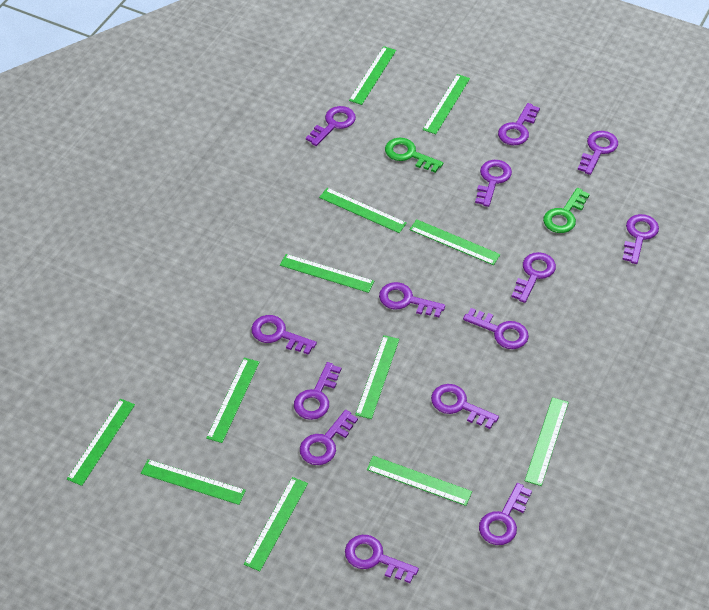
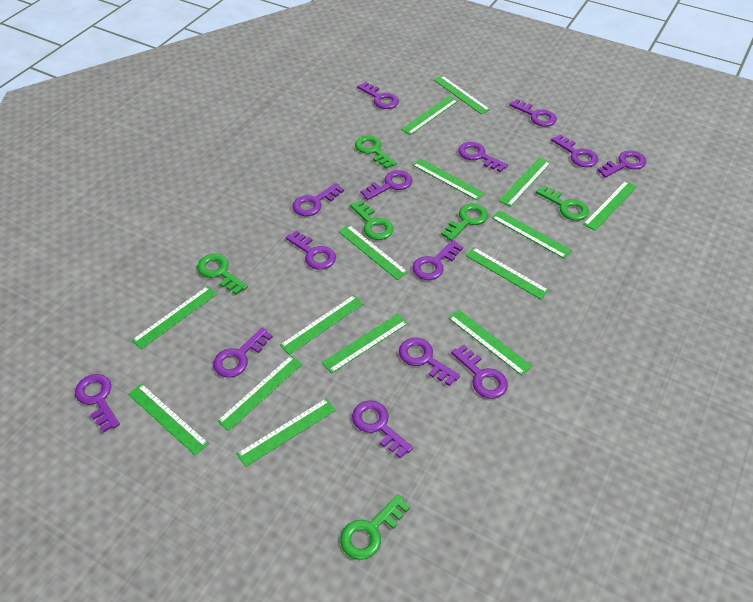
green key: [385,137,443,173] [543,188,590,233] = 2 -> [197,254,248,295] [340,494,410,560] [350,200,393,240] [355,135,397,169] [441,204,488,241] [536,185,589,220] = 6
green ruler: [67,399,135,486] [141,459,246,505] [206,358,259,443] [244,477,308,571] [280,254,374,293] [319,188,407,233] [349,46,396,105] [355,335,399,419] [367,456,472,506] [409,219,500,265] [423,74,470,134] [525,397,569,486] = 12 -> [128,384,209,456] [132,286,217,349] [217,355,303,431] [237,398,336,467] [280,295,364,355] [322,314,408,373] [339,225,408,280] [401,96,458,135] [413,158,485,200] [434,76,490,115] [449,310,533,376] [466,247,549,299] [492,210,572,259] [499,158,551,207] [583,181,637,231] = 15

